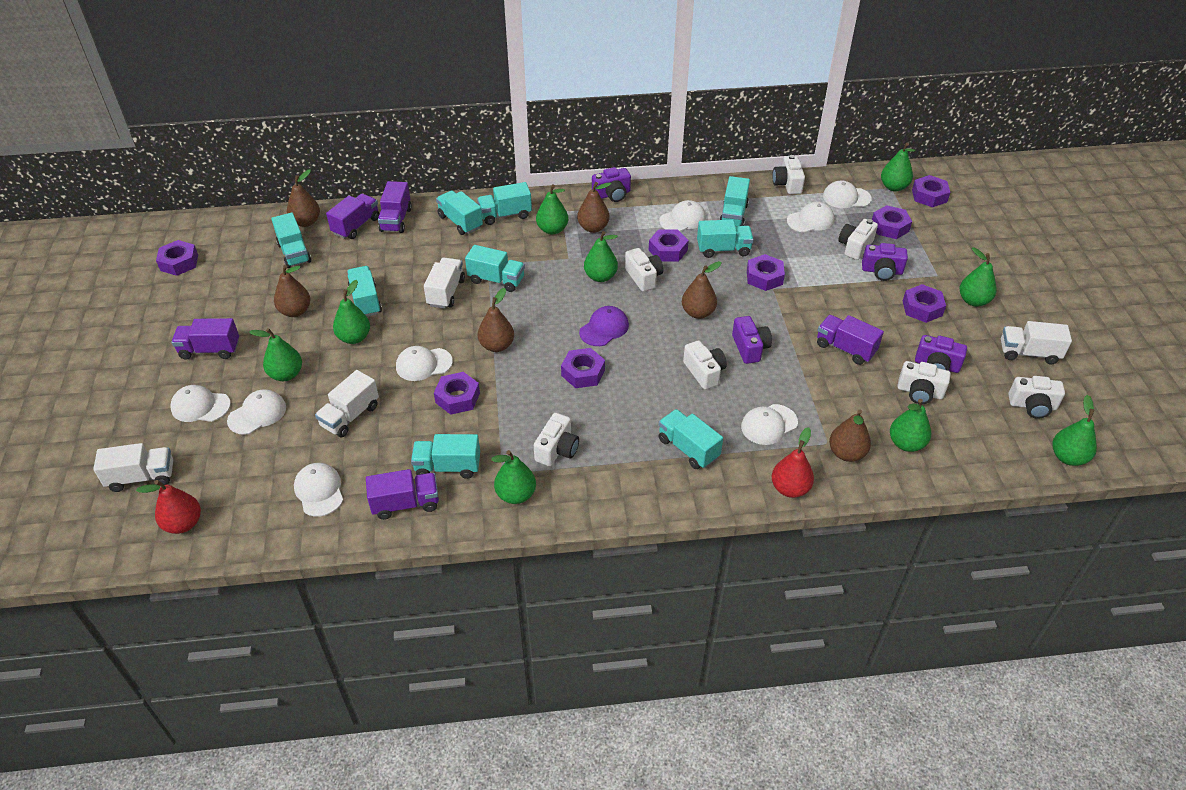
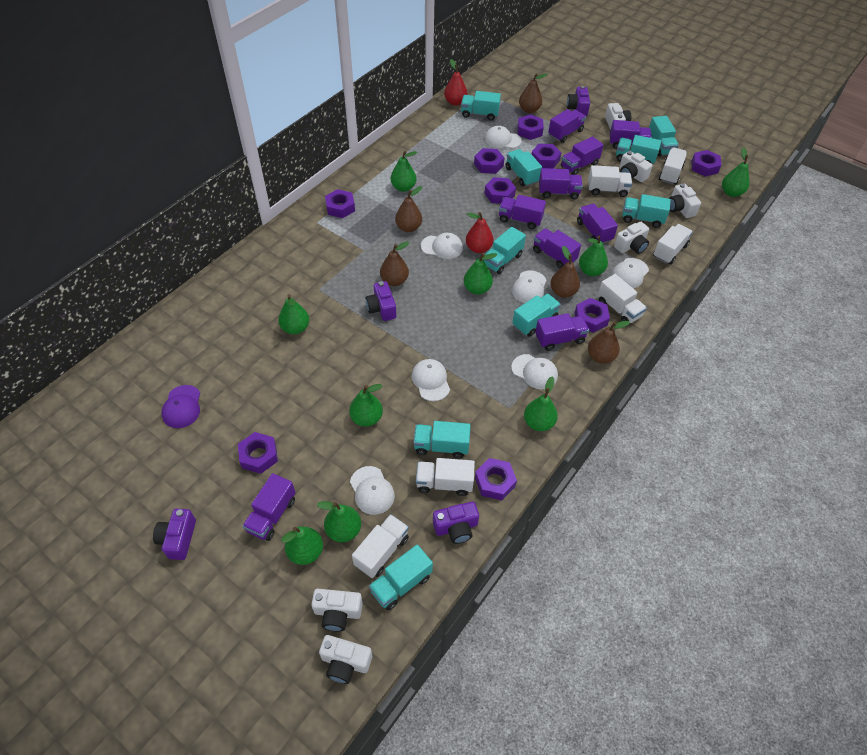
brown pear: [274,265,311,317] [287,170,320,227] [478,288,514,352] [577,182,611,233] [682,261,722,319] [829,409,871,462] = 6 -> [380,241,410,286] [395,186,422,232] [519,73,548,113] [550,246,580,298] [588,321,630,364] = 5
purple nut: [156,240,198,276] [434,372,480,415] [561,348,605,388] [649,229,689,262] [747,254,785,291] [872,205,912,239] [903,284,946,323] [912,175,950,207] = 8 -> [238,432,278,474] [325,189,355,218] [474,148,505,174] [475,458,517,500] [484,177,516,204] [517,114,544,140] [532,144,562,169] [575,298,610,333] [691,150,721,177] = 9
purple truck: [171,318,239,360] [326,194,379,239] [366,469,439,520] [378,181,412,233] [817,315,884,365] = 5 -> [242,473,296,541] [499,195,546,229] [533,228,581,268] [535,313,589,351] [539,168,583,199] [548,109,586,143] [561,136,604,175] [577,204,618,244] [610,120,652,149] = 9
white camera: [534,413,579,466] [625,248,663,292] [683,340,727,390] [772,155,805,194] [839,219,878,260] [897,361,951,404] [1008,376,1065,419] = 7 -> [311,589,363,632] [319,635,372,684] [605,103,631,130] [614,222,649,254] [619,151,653,182] [669,183,701,218] = 6
white cap: [170,385,231,422] [227,389,286,435] [294,463,343,517] [396,346,453,381] [659,200,706,231] [741,404,798,445] [787,202,835,233] [823,181,872,208] = 8 -> [350,466,395,515] [412,359,450,401] [421,233,463,259] [485,126,522,148] [511,354,558,389] [512,271,547,303] [611,258,649,288] = 7
white truck: [93,443,173,492] [315,370,379,437] [424,258,465,309] [1001,321,1072,364] = 4 -> [352,514,409,578] [416,458,475,496] [588,165,632,197] [598,274,647,324] [653,224,693,264] [659,147,687,184] = 6

